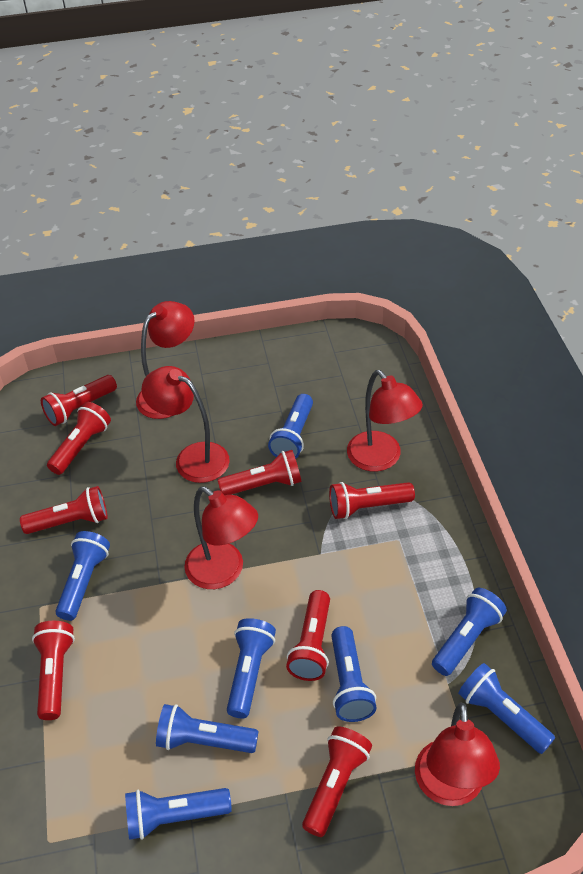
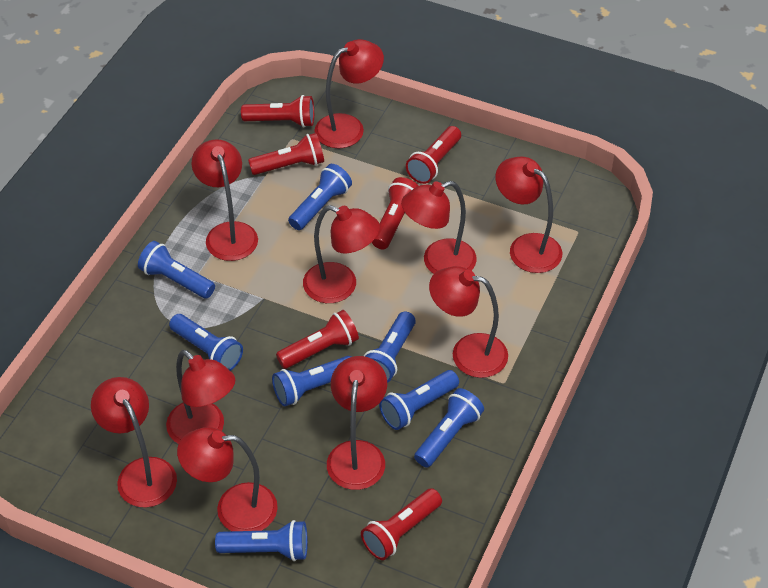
red flashlight: [20,486,108,534] [32,621,75,720] [41,375,117,426] [47,402,111,475] [218,450,301,495] [286,590,330,681] [302,726,372,837] [329,482,415,519] = 8 -> [241,95,314,127] [248,133,324,175] [276,310,359,369] [361,488,442,560] [372,177,419,249] [406,126,461,184] = 6
red lamp: [136,301,194,419] [141,366,230,483] [184,486,258,589] [347,370,423,472] [415,703,500,806] = 5 -> [91,377,177,508] [166,350,235,444] [177,427,278,531] [191,139,258,261] [303,205,380,303] [314,39,384,148] [327,356,387,490] [401,181,477,274] [429,266,508,378] [495,157,562,273] = 10

